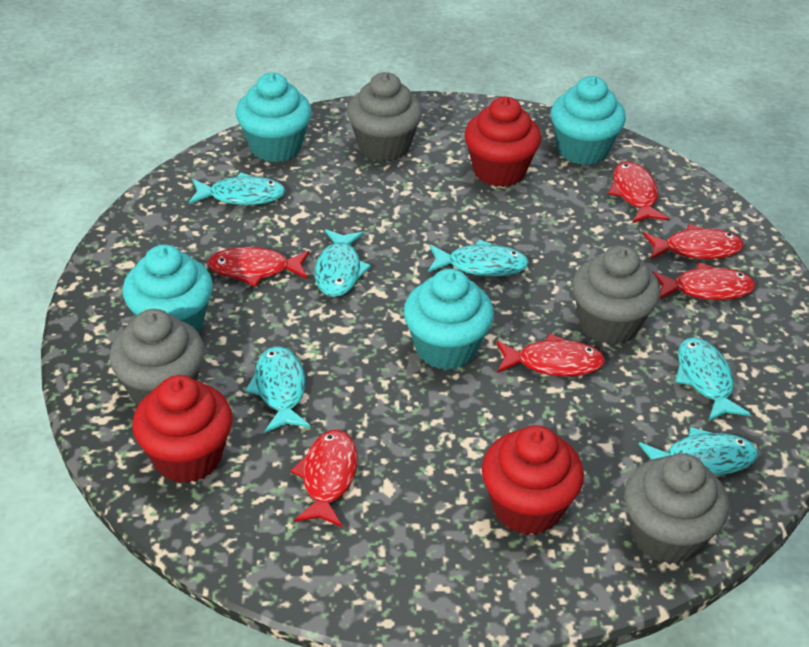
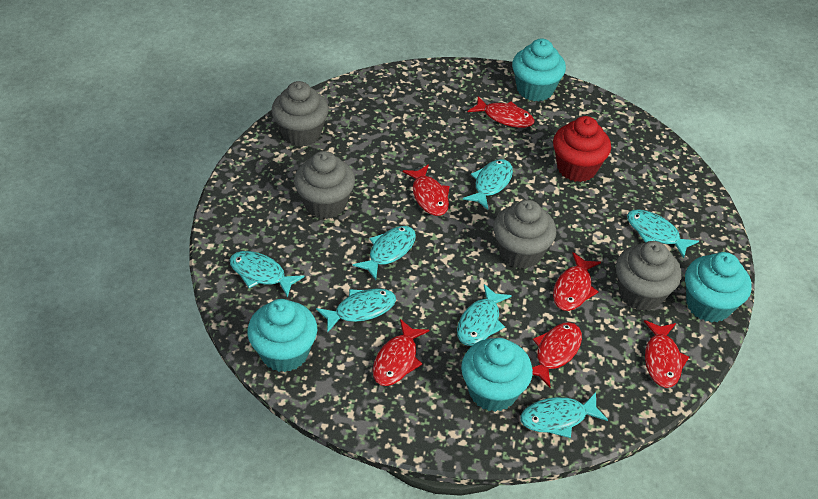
red cupcake: [132,375,233,483] [465,97,541,187] [482,425,584,535] = 3 -> [553,116,611,182] = 1
turquoise fish: [189,172,285,205] [245,346,310,433] [314,229,371,297] [428,239,529,276] [639,427,758,475] [676,337,751,422] = 6 -> [230,251,305,298] [316,288,396,333] [352,226,416,280] [457,284,512,346] [463,159,513,210] [520,392,608,438] [627,209,699,258] = 7

